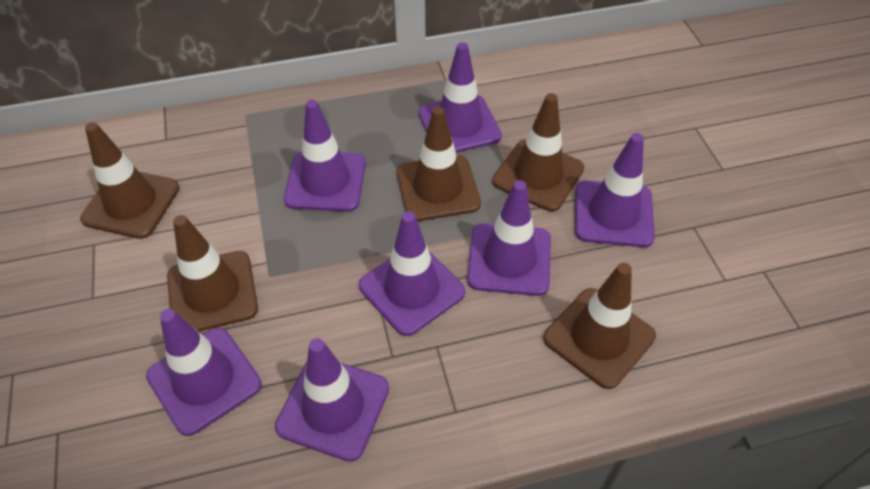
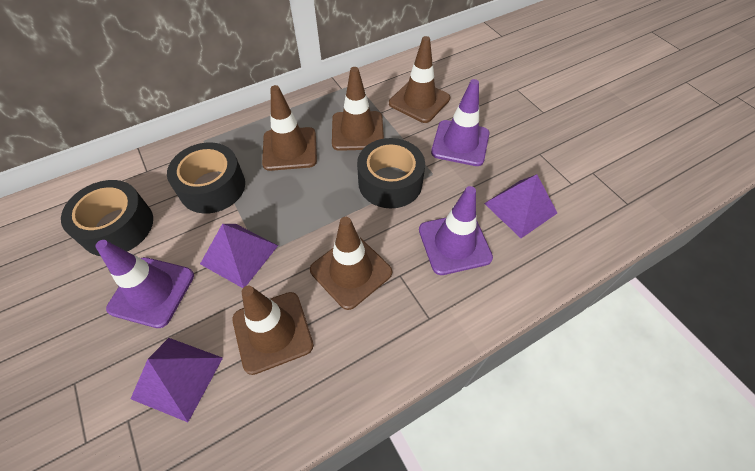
black tape: none = 0 -> [61,180,153,256] [167,142,245,214] [357,138,425,208] = 3
purple pyramid: none = 0 -> [131,338,223,422] [200,224,278,288] [484,174,557,238] = 3
purple traffic cone: [146,309,262,436] [275,338,389,462] [284,100,366,212] [359,212,465,336] [419,42,502,153] [467,180,551,296] [575,133,655,247] = 7 -> [95,240,194,328] [419,186,493,275] [431,79,490,166] = 3

